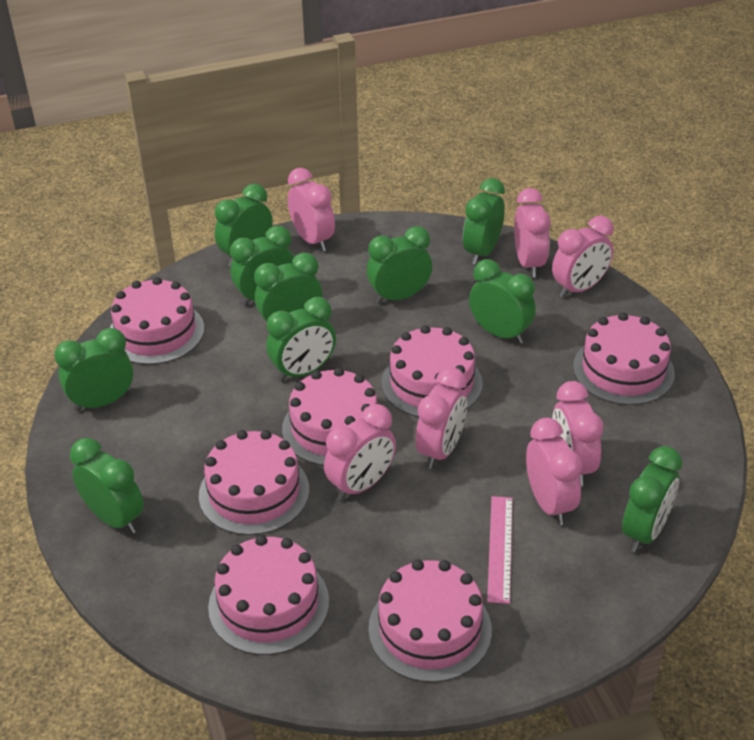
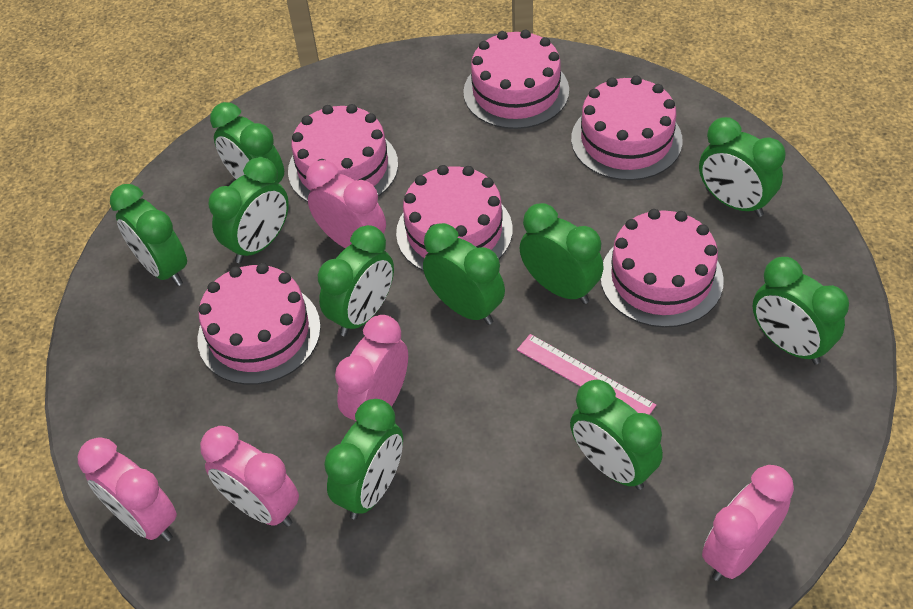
pink cake: [110,277,204,365] [199,430,310,535] [208,535,329,655] [282,368,377,466] [368,559,492,682] [381,325,483,417] [573,312,675,405] = 7 -> [197,263,321,385] [288,104,398,202] [396,165,513,271] [463,29,569,129] [571,76,683,180] [601,209,724,328] = 6
pink clock: [288,168,335,251] [324,404,396,500] [416,367,467,469] [514,188,551,277] [526,418,582,525] [552,216,613,298] [552,381,603,486] = 7 -> [78,437,177,542] [200,426,299,527] [306,160,386,248] [335,315,408,421] [702,465,794,581] = 5

